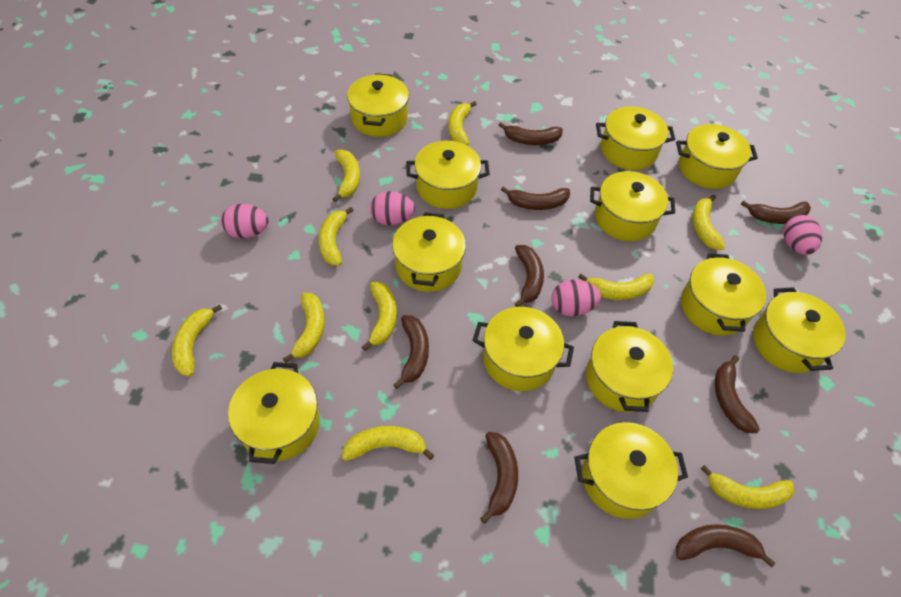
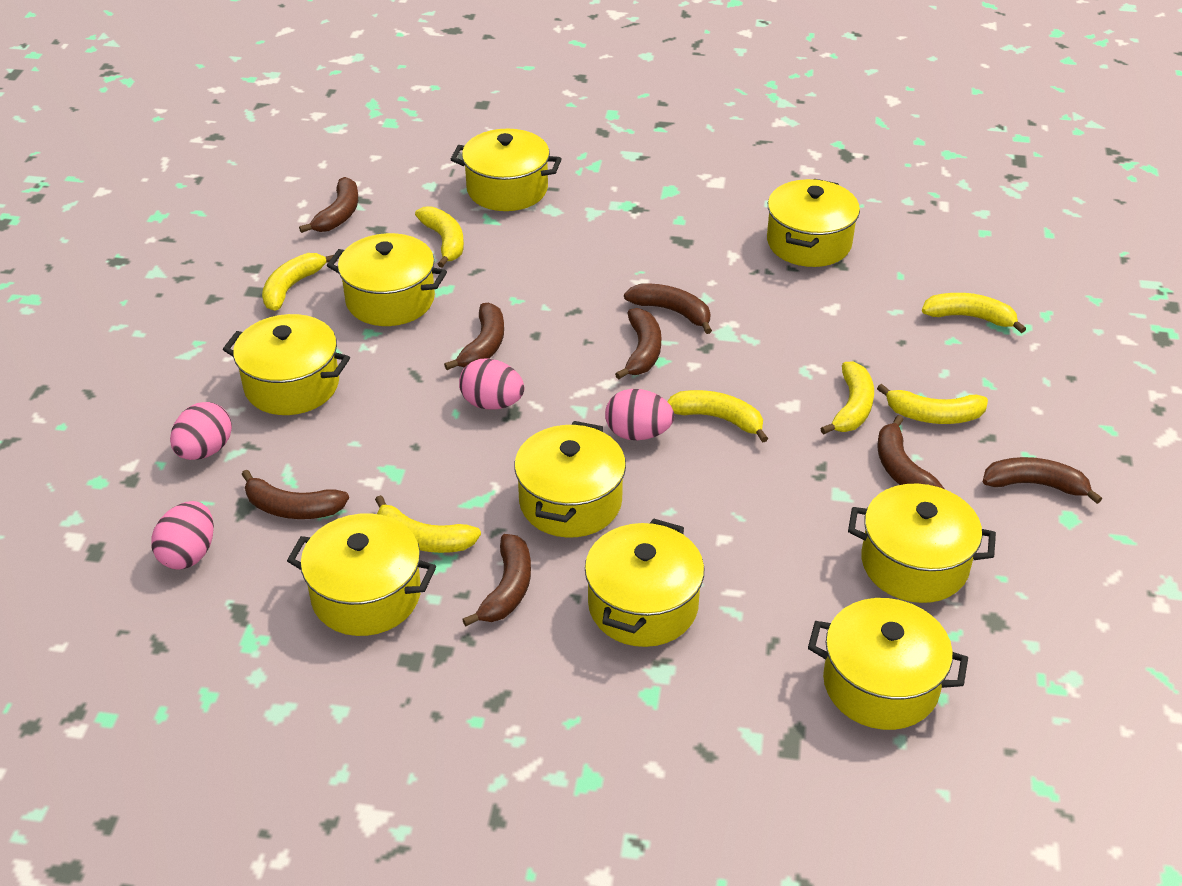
yellow banana: [172,304,222,376] [283,293,325,363] [319,207,354,266] [333,149,360,202] [342,426,434,461] [362,282,397,351] [448,101,477,146] [578,274,654,300] [692,195,726,250] [700,465,794,509] = 10 -> [262,253,334,311] [375,495,481,553] [415,206,464,268] [667,390,768,443] [820,362,874,435] [877,384,988,424] [922,293,1026,333] = 7
yellow pot: [228,362,320,464] [347,73,409,137] [392,212,466,292] [406,141,490,209] [472,307,574,391] [574,422,688,519] [586,321,673,412] [590,171,675,241] [596,106,675,170] [676,124,758,189] [681,253,766,336] [753,287,846,373] = 12 -> [223,314,350,415] [287,513,436,636] [327,233,447,326] [451,129,561,211] [514,421,626,538] [585,518,704,647] [767,179,860,267] [808,598,968,730] [848,484,996,603] = 9

